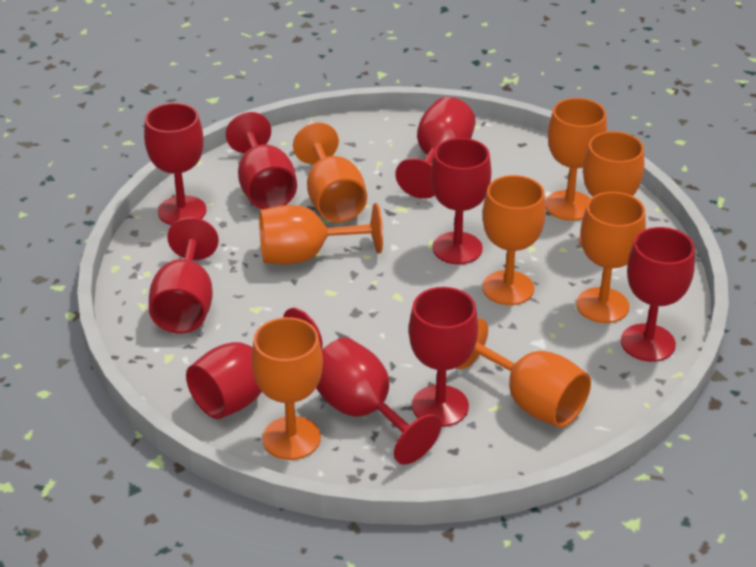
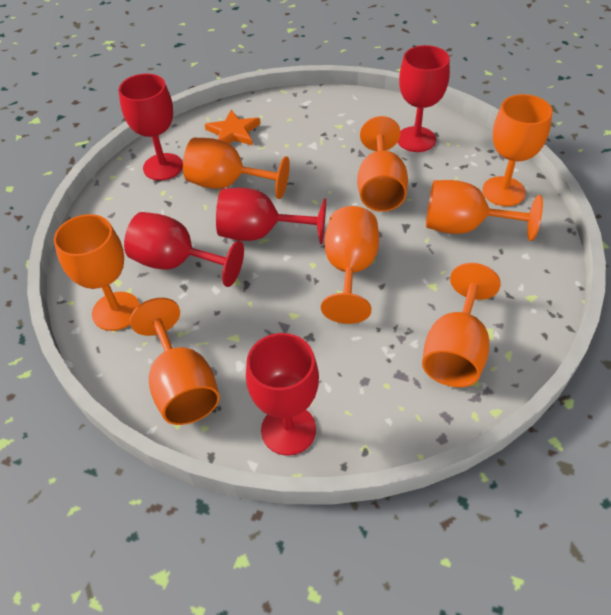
orange star: none = 0 -> [205,110,261,145] = 1
red goblet: [144,103,206,225] [149,217,219,334] [186,308,323,419] [226,112,297,209] [316,338,441,465] [395,97,476,199] [409,287,478,427] [431,138,491,264] [621,227,695,362] = 9 -> [119,74,183,181] [124,212,244,287] [216,188,326,244] [246,333,319,456] [398,45,450,152] = 5

